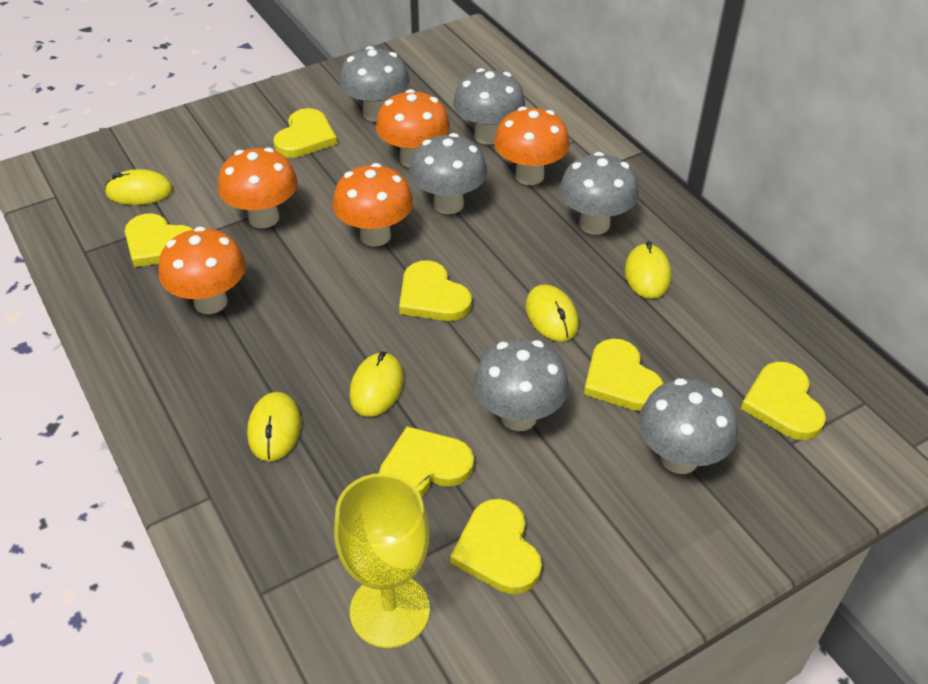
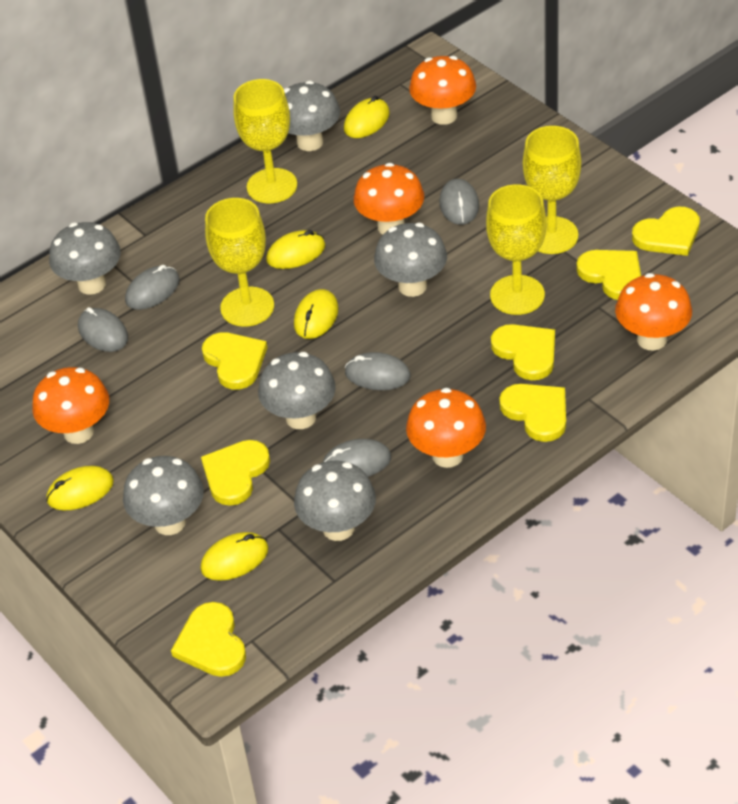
grey mouse: none = 0 -> [78,307,128,352] [125,265,180,310] [323,439,391,477] [345,352,411,390] [439,179,479,225] = 5
yellow goblet: [334,473,430,648] = 1 -> [205,198,274,327] [233,79,297,203] [486,184,546,315] [523,126,581,254] = 4

